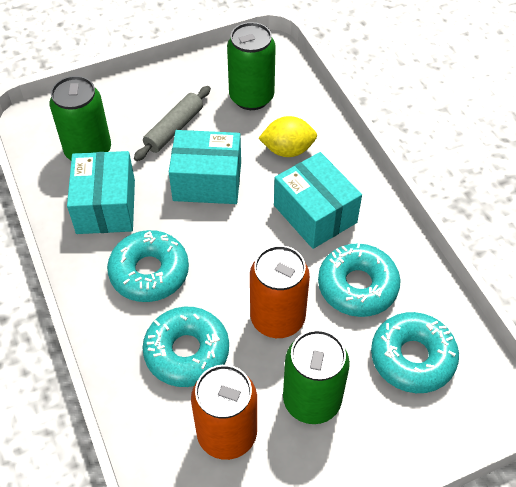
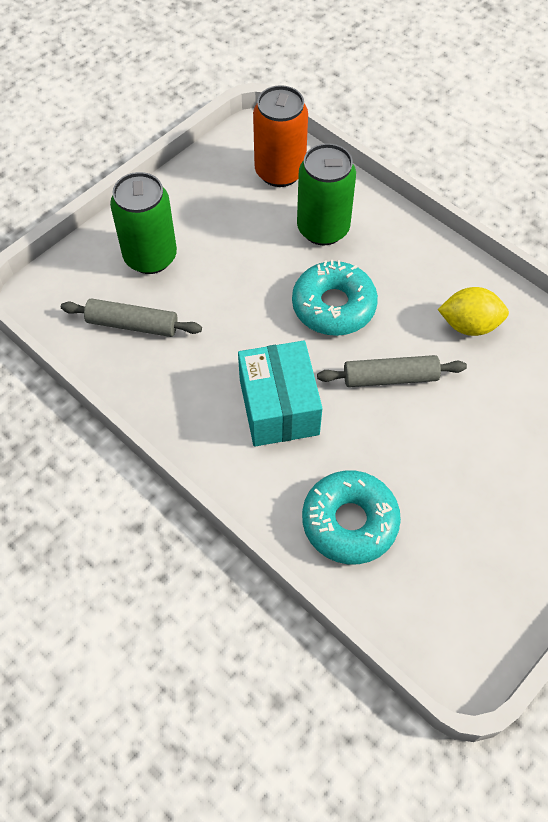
green can: [50,76,111,160] [227,22,276,110] [283,330,350,424] = 3 -> [110,172,177,274] [297,143,356,245] = 2
grey rolling pin: [134,86,211,161] = 1 -> [61,298,202,337] [317,355,467,387] = 2
orange can: [191,365,257,460] [250,245,310,338] = 2 -> [253,85,308,187] = 1
turquoise box: [67,151,135,234] [169,130,241,204] [274,152,362,249] = 3 -> [238,340,322,447] = 1
turquoise donut: [107,230,189,302] [143,307,229,387] [318,242,401,317] [371,312,459,393] = 4 -> [292,260,378,336] [302,471,401,564] = 2

